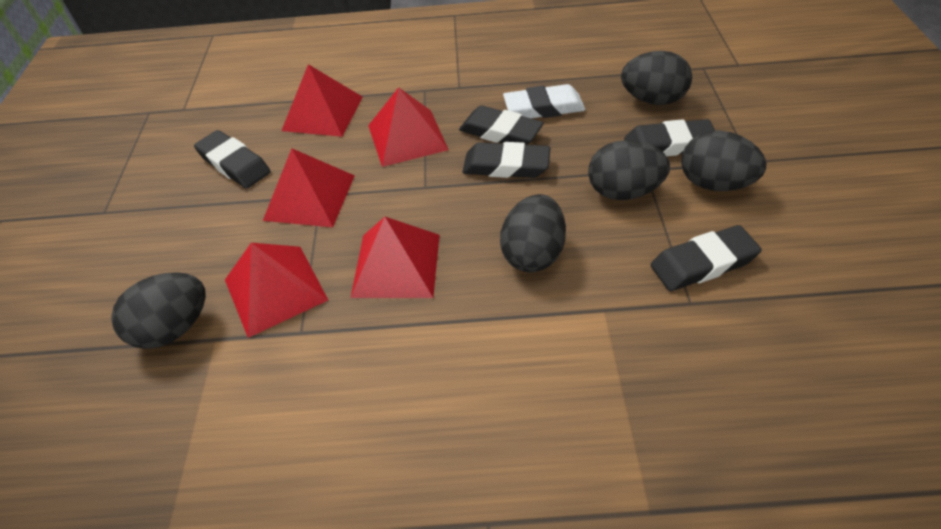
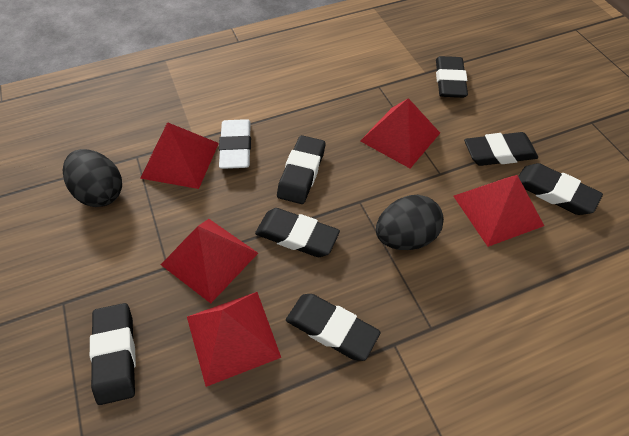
black egg: [111,272,206,349] [500,194,566,272] [588,140,670,200] [621,51,692,105] [681,130,766,191] = 5 -> [63,149,122,207] [376,195,444,250] = 2
black eraser: [194,130,271,189] [459,106,544,145] [462,142,551,178] [624,119,715,156] [651,225,762,291] = 5 -> [90,303,136,405] [255,208,340,257] [277,135,325,204] [286,294,381,361] [436,56,468,98] [464,132,538,166] [518,163,603,215] = 7

